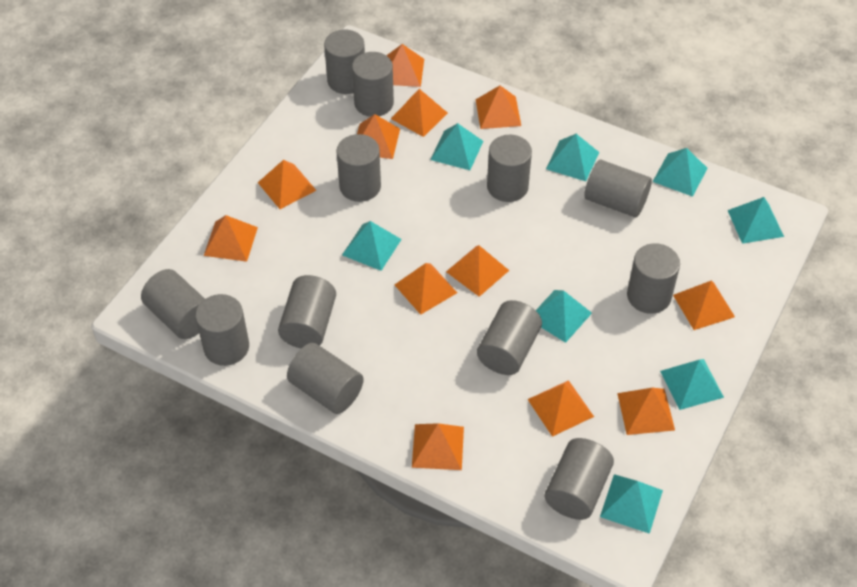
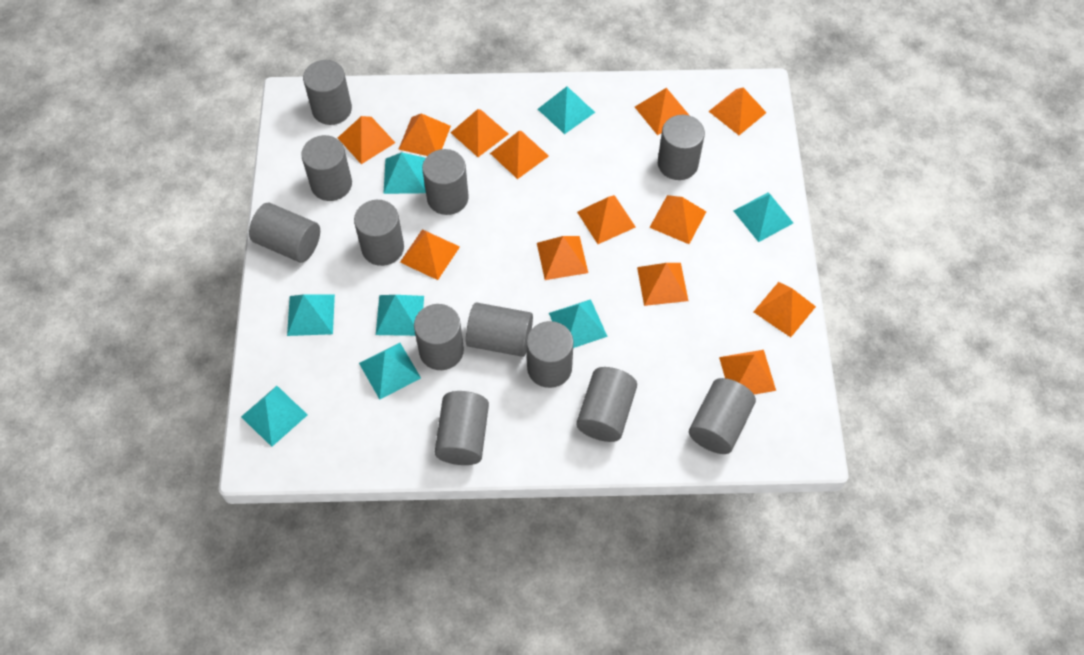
orange pyramid: [204,215,258,262] [258,160,317,209] [357,114,400,159] [386,44,424,87] [391,89,448,137] [394,263,457,315] [412,423,464,470] [446,245,509,297] [476,85,521,129] [527,380,594,437] [617,388,675,435] [673,280,735,330] = 12 -> [338,116,395,164] [398,113,451,156] [400,229,460,280] [450,109,508,157] [490,131,549,179] [537,236,588,280] [577,195,635,244] [635,88,690,135] [637,263,689,306] [649,195,706,244] [708,88,767,135] [719,350,776,395] [754,282,816,337] = 13

